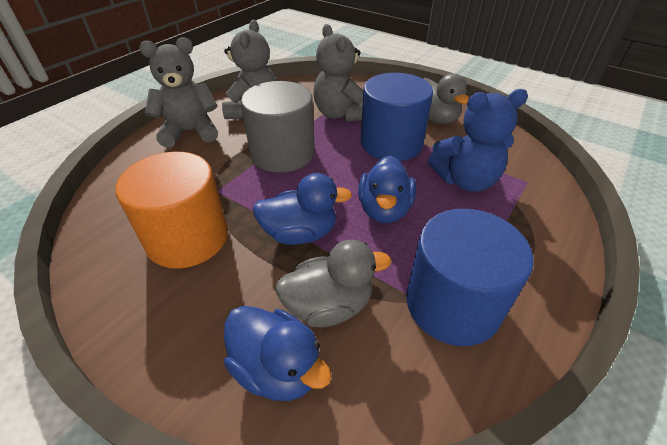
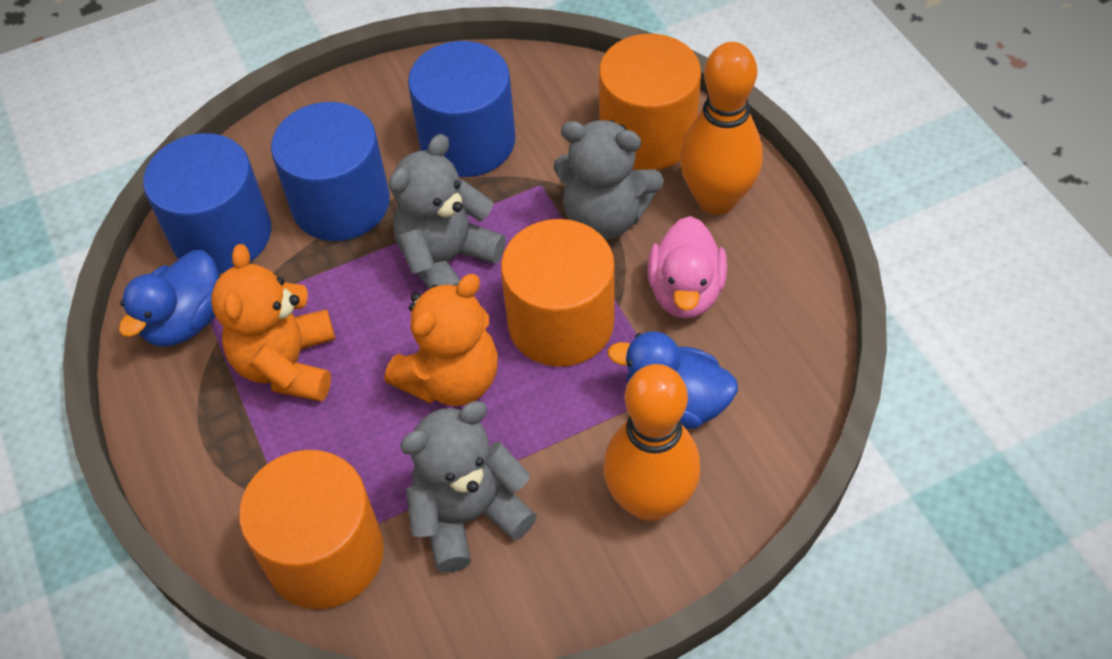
blue cylinder: [361,73,433,161] [406,209,534,346] = 2 -> [143,133,272,274] [271,102,390,241] [408,41,515,177] = 3
blue duck: [224,306,332,401] [252,173,352,245] [358,156,416,223] = 3 -> [119,250,219,347] [608,331,738,429] = 2
blue teddy bear: [428,89,528,192] = 1 -> none = 0
grey cylinder: [240,81,315,173] = 1 -> none = 0
grey duck: [275,240,391,327] [423,73,469,124] = 2 -> none = 0
orange bowling pin: none = 0 -> [604,364,701,521] [680,42,763,215] = 2
orange cylinder: [115,152,228,269] = 1 -> [239,450,384,609] [501,219,615,367] [599,34,701,170] = 3
orange teddy bear: none = 0 -> [211,244,335,402] [385,274,498,406] = 2
pink duck: none = 0 -> [647,216,727,319] = 1

